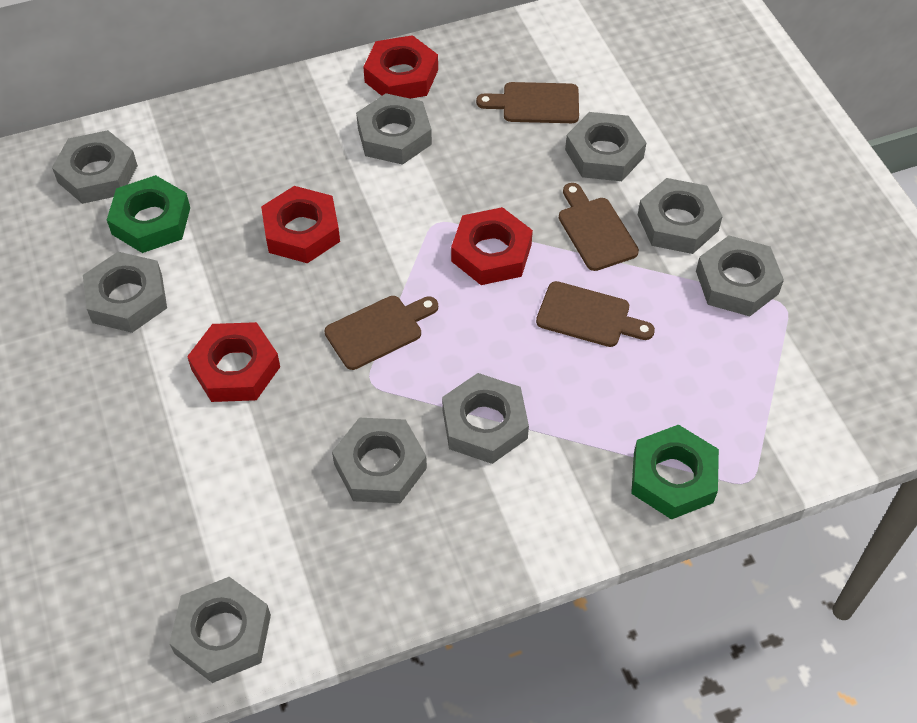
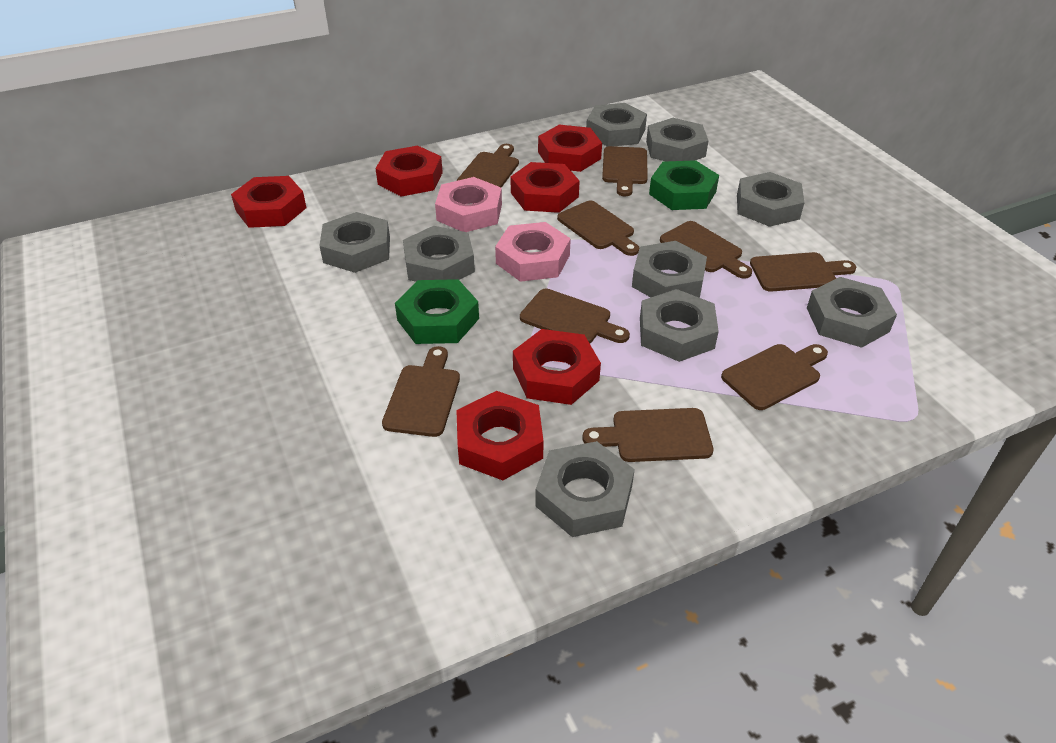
brown cutting board: [324,296,438,370] [476,82,579,123] [536,281,655,347] [559,183,639,271] = 4 -> [382,346,460,437] [457,144,519,188] [520,289,630,343] [557,201,639,256] [582,408,713,462] [602,146,648,196] [660,221,752,279] [721,344,828,410] [750,252,857,292] = 9
pink nut: none = 0 -> [435,177,502,232] [495,222,571,282] = 2
red nut: [187,322,280,402] [261,186,340,263] [363,35,438,99] [451,207,533,285] = 4 -> [231,176,307,228] [375,146,443,197] [456,391,544,480] [510,162,580,213] [513,329,601,405] [538,125,602,172] = 6

